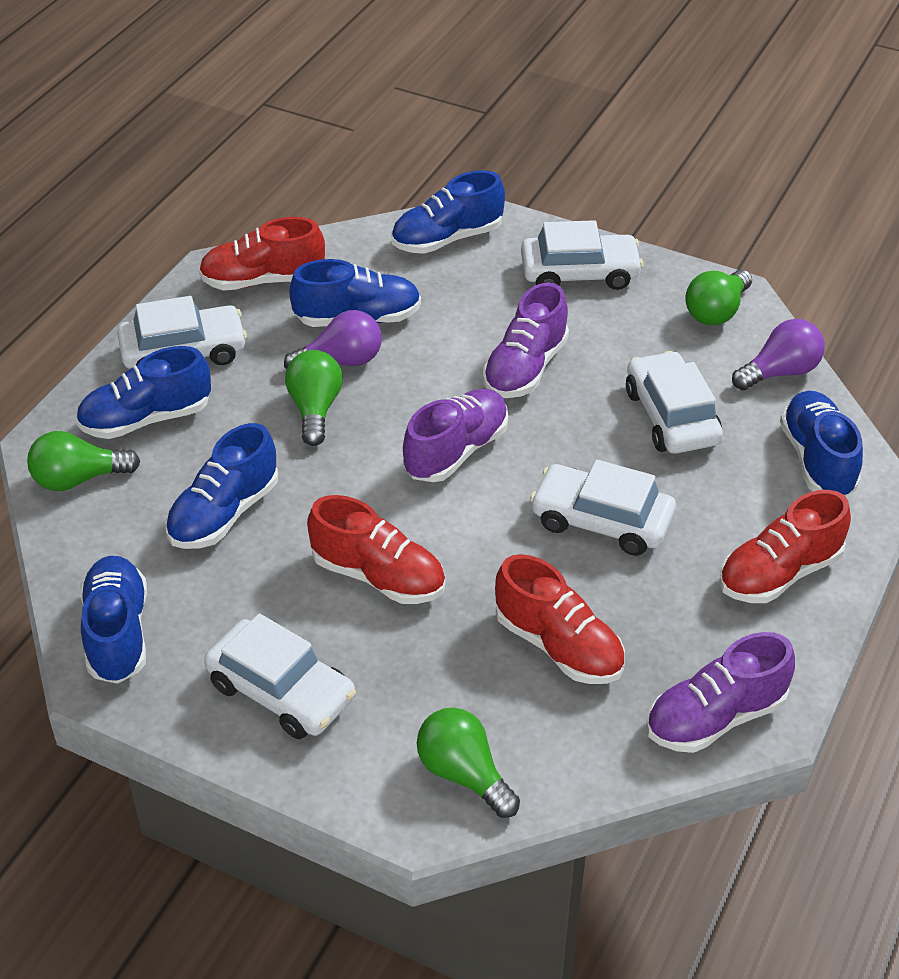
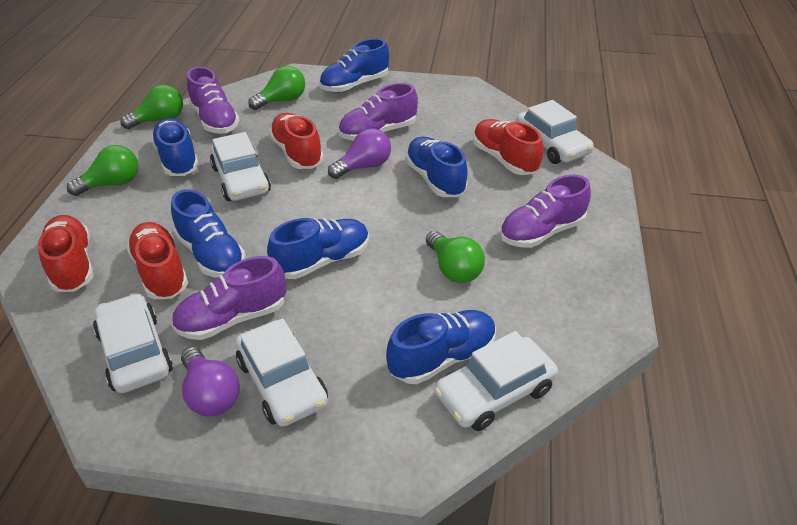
purple shoe: [403,389,508,482] [483,282,569,398] [646,632,795,753] = 3 -> [171,256,286,340] [187,67,240,134] [338,83,418,141] [500,175,591,248] = 4

